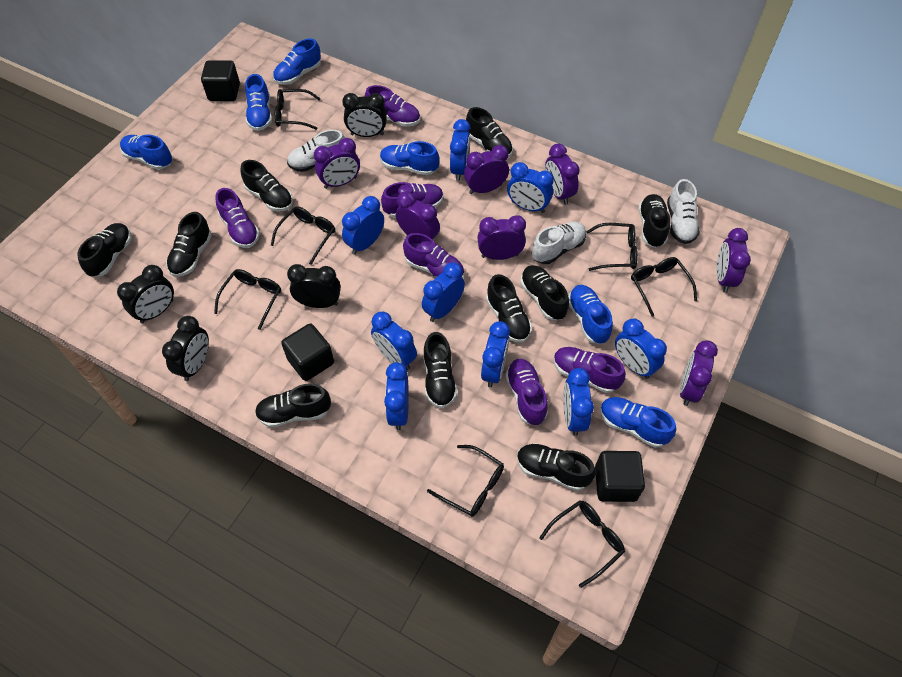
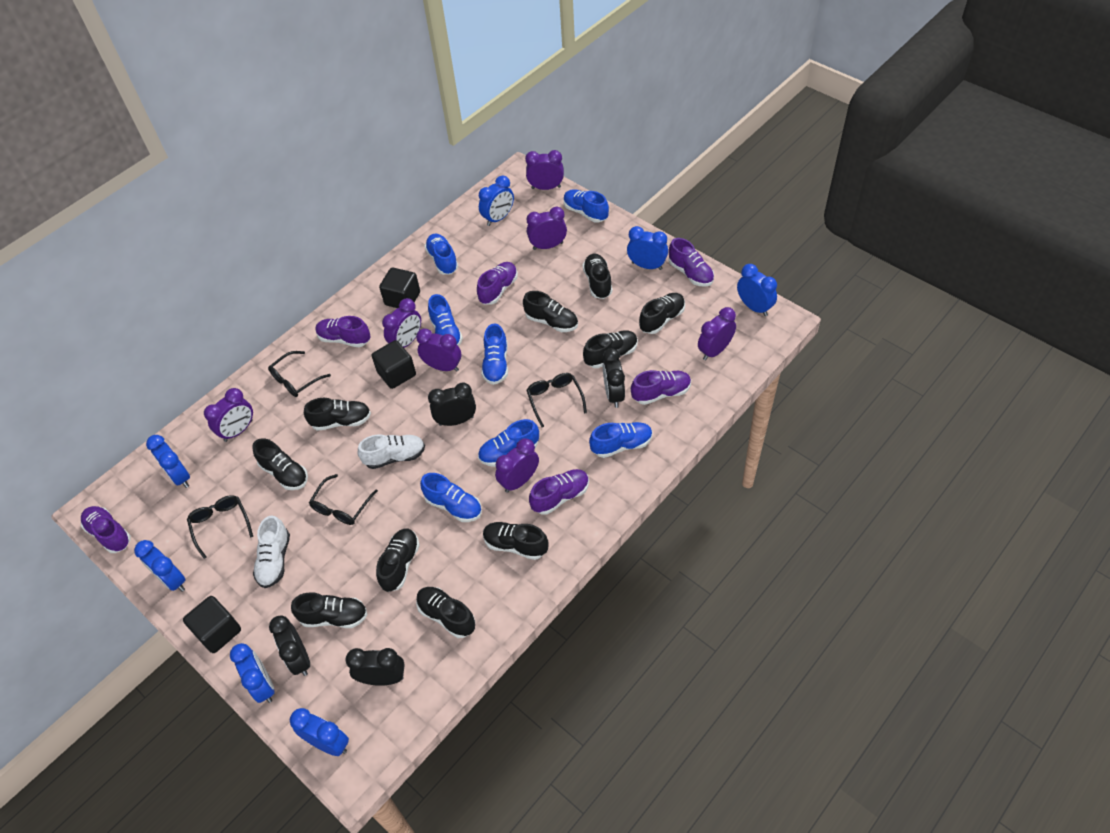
black glasses: [214,269,281,330] [271,206,335,265] [275,89,321,130] [427,445,504,517] [539,500,625,588] [586,223,638,271] [631,257,697,317] = 7 -> [187,495,253,559] [268,351,331,397] [309,474,378,525] [526,373,587,427] = 4
blue clock: [342,196,384,255] [371,311,417,370] [384,362,409,430] [422,263,465,322] [450,119,471,181] [481,321,510,387] [507,162,554,213] [563,368,594,436] [615,318,667,379] = 9 -> [134,540,186,592] [146,435,190,488] [230,643,275,703] [290,708,349,756] [479,176,514,226] [627,226,668,270] [737,264,777,316] = 7
blue shoe: [120,134,173,170] [245,74,272,131] [273,38,321,85] [380,141,439,175] [569,285,613,344] [600,397,676,448] = 6 -> [420,473,482,522] [424,233,458,275] [428,294,463,346] [478,419,539,467] [481,323,508,385] [563,189,609,223] [589,422,653,458] = 7
white shoe: [287,130,345,172] [532,222,586,264] [667,179,700,244] = 3 -> [253,515,290,588] [358,435,425,469] = 2

